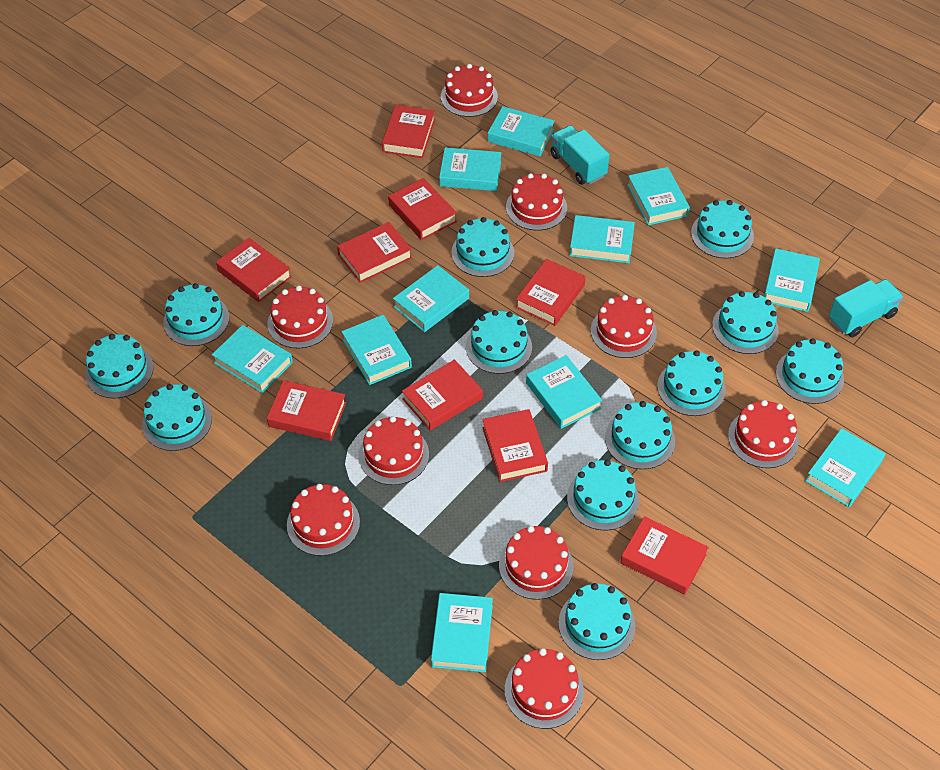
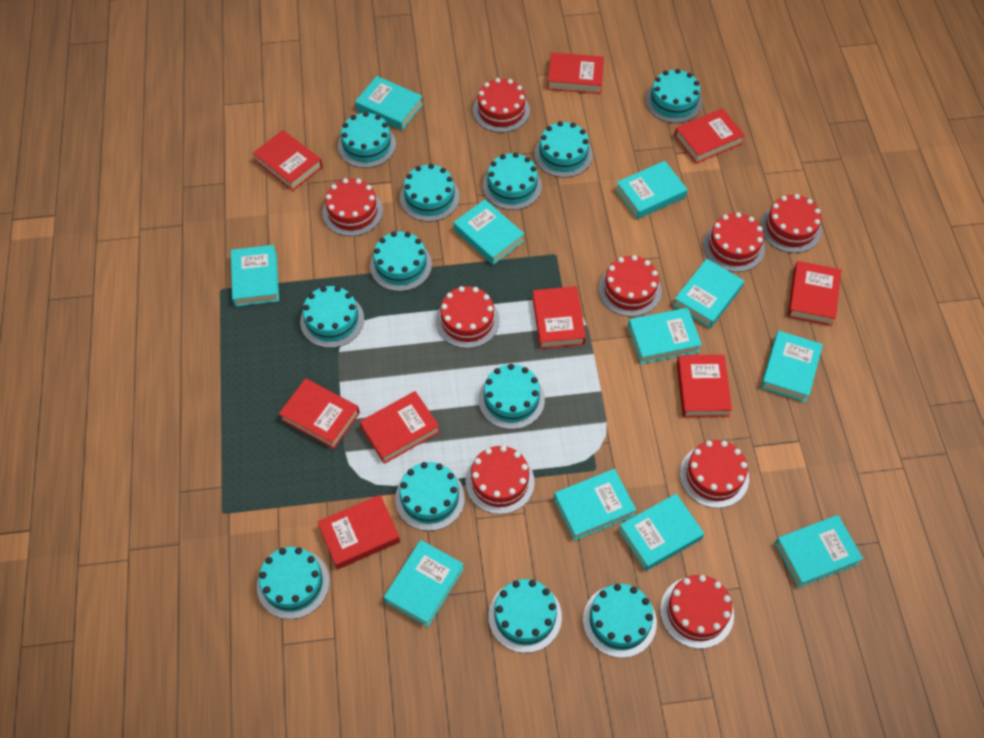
turquoise truck: [550,125,610,185] [829,279,904,337] = 2 -> none = 0

